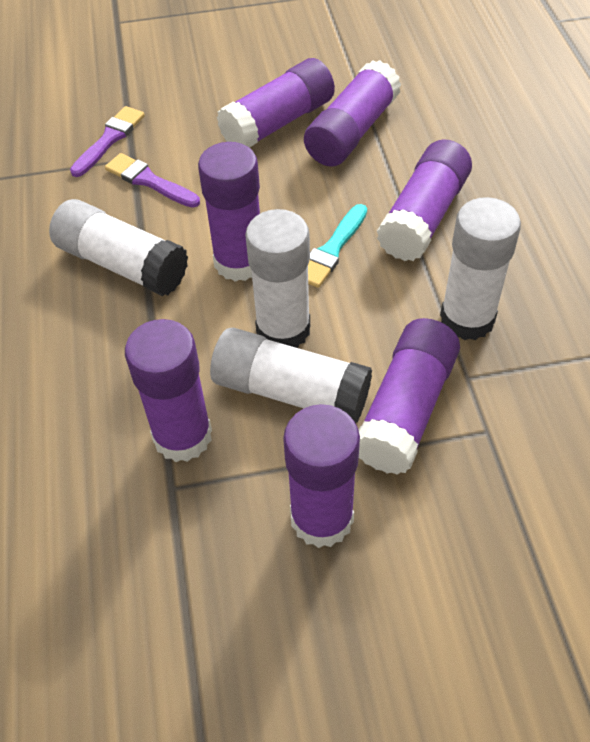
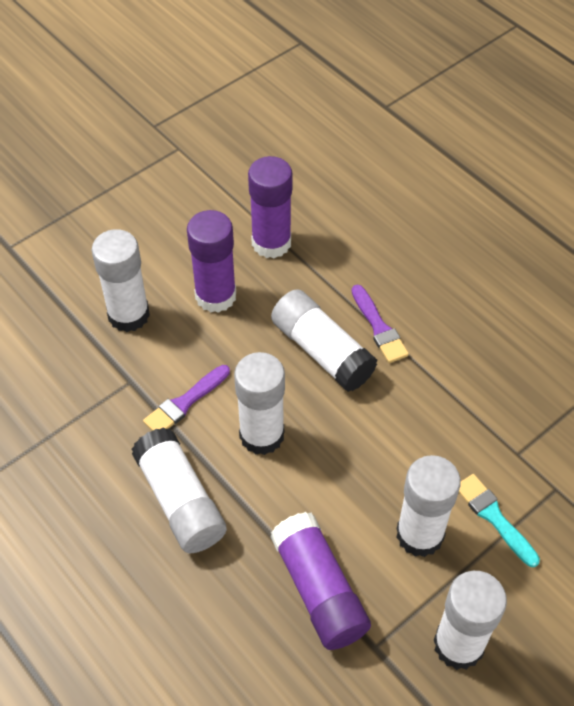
purple glue stick: [125,319,212,462] [198,142,260,282] [217,58,335,148] [283,404,360,548] [304,60,401,167] [359,318,460,475] [377,139,472,261] = 7 -> [187,210,236,313] [248,156,292,258] [270,512,371,650] = 3
white glue stick: [49,199,188,296] [210,327,372,423] [245,209,310,348] [440,197,521,340] = 4 -> [92,229,150,332] [132,427,227,553] [234,352,285,455] [271,289,377,392] [396,455,461,557] [433,571,507,670] = 6

